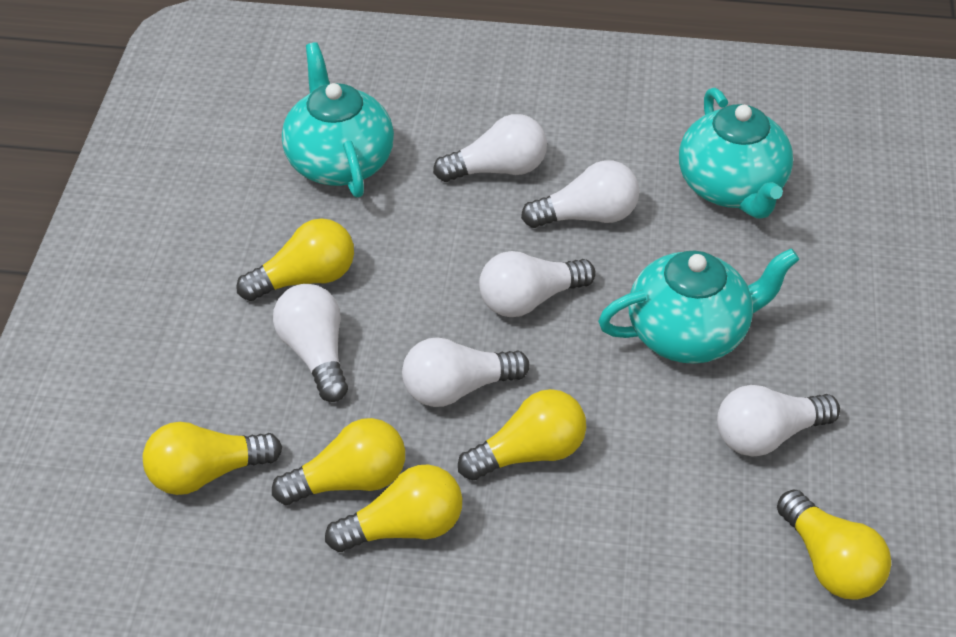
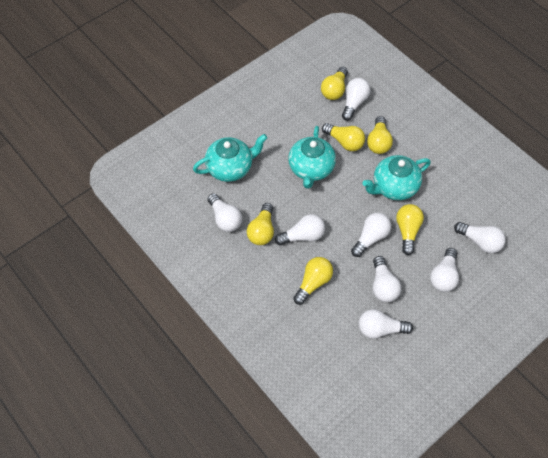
white light bulb: [273,284,348,402] [402,337,529,407] [433,114,547,182] [479,251,596,317] [521,160,640,228] [717,385,840,456] = 6 -> [207,193,242,232] [275,214,325,245] [342,78,370,121] [351,213,391,257] [359,309,413,339] [373,256,401,302] [430,248,459,292] [454,222,505,253] = 8

